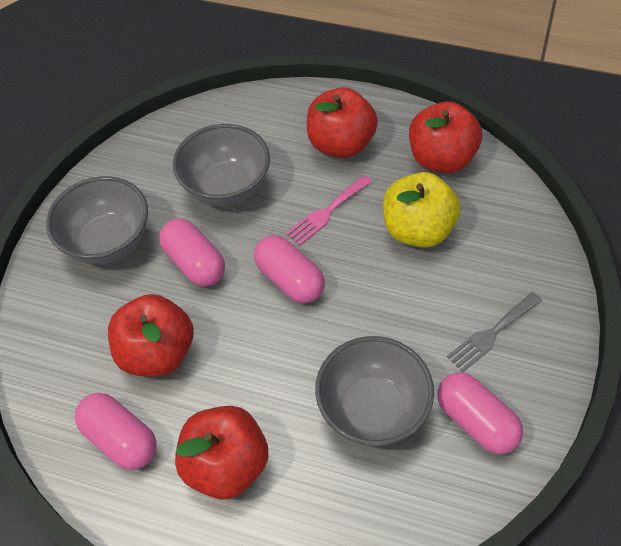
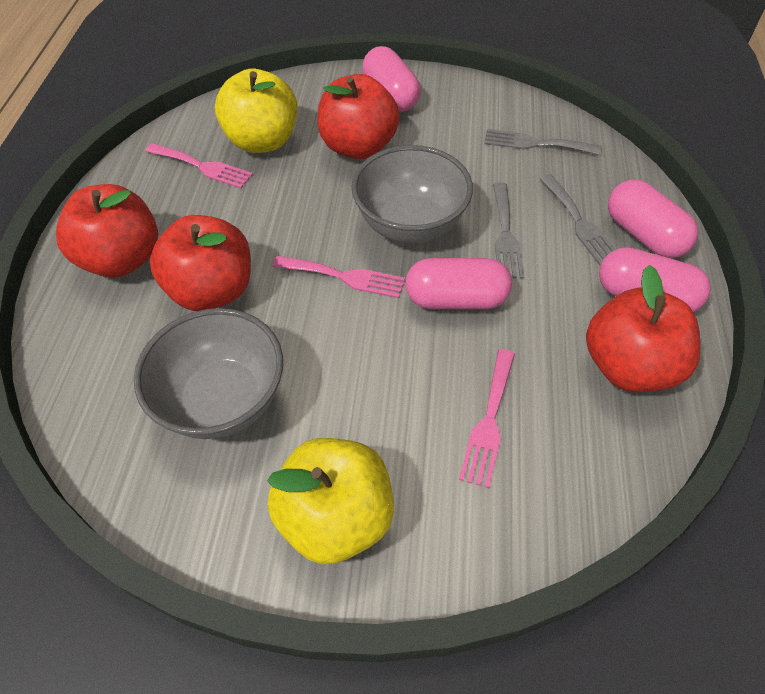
grey bowl: [46,176,148,265] [173,124,270,207] [315,336,434,447] = 3 -> [134,308,283,439] [351,145,473,243] = 2
grey fork: [447,292,542,372] = 1 -> [484,129,602,155] [493,182,524,279] [540,174,616,266] = 3
pink fork: [286,175,372,246] = 1 -> [145,143,253,188] [273,256,405,298] [459,349,515,488] = 3
yellow apple: [383,172,461,248] = 1 -> [215,69,298,153] [267,438,394,564] = 2

